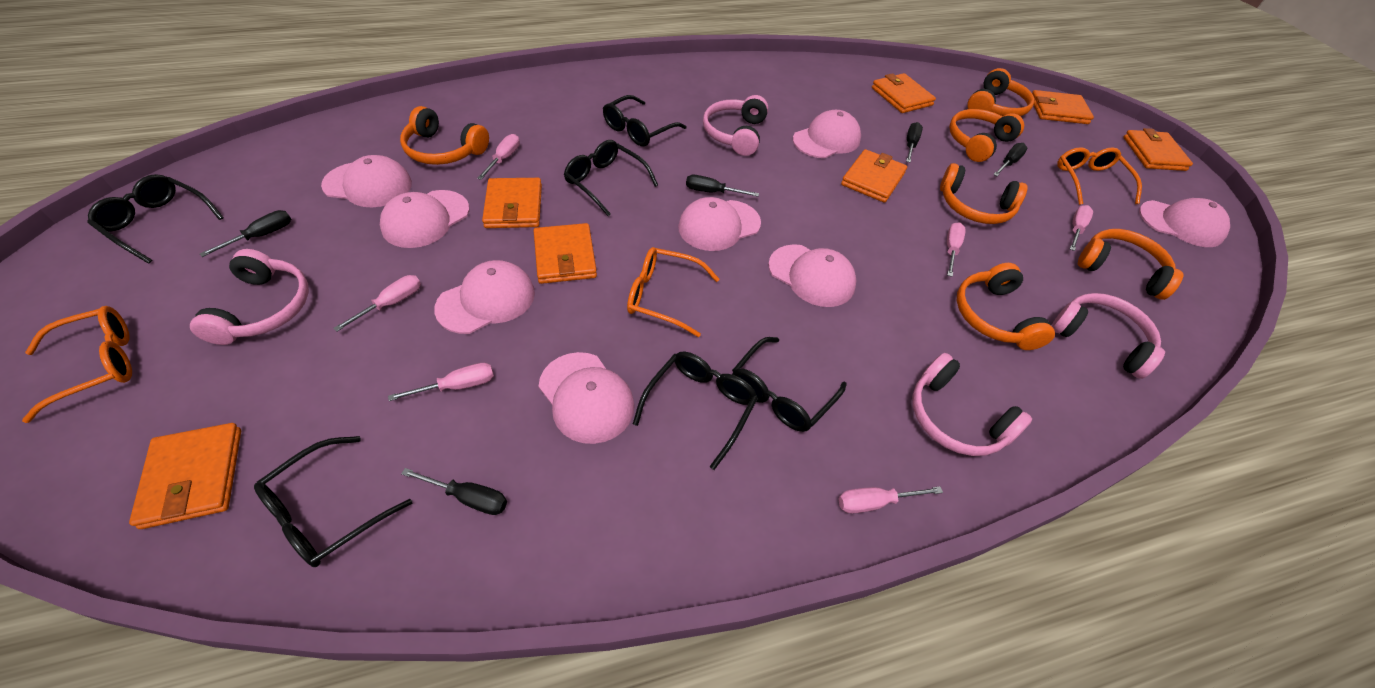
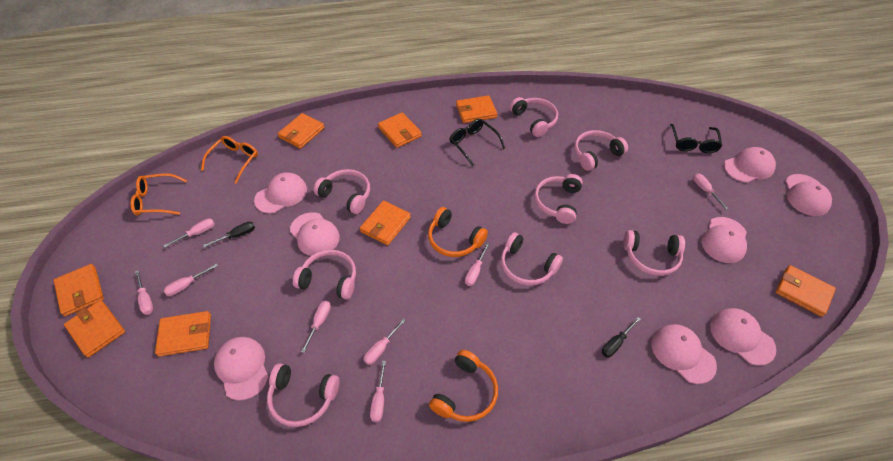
black glasses: [87,174,224,264] [254,436,412,567] [564,140,658,216] [603,95,686,147] [633,352,758,470] [732,337,846,432] = 6 -> [450,119,505,167] [670,124,722,153] = 2
black screwdriver: [200,210,291,257] [401,468,507,515] [686,175,759,197] [906,122,923,162] [993,143,1028,176] = 5 -> [203,222,255,247] [602,317,641,357] = 2
orange glasses: [22,306,132,423] [627,247,720,337] [1057,147,1142,205] = 3 -> [130,173,187,216] [201,136,258,184] = 2
orange headphones: [400,106,489,165] [940,163,1028,224] [949,109,1024,162] [957,263,1055,350] [967,68,1034,116] [1078,229,1184,300] = 6 -> [428,207,488,257] [429,350,498,422] = 2
orange wallet: [129,423,241,529] [482,178,542,228] [534,223,597,284] [841,149,907,203] [872,73,936,113] [1032,90,1094,124] [1123,128,1193,171] = 7 -> [54,264,104,316] [64,300,125,358] [155,311,211,357] [278,113,325,149] [360,201,411,245] [378,112,422,148] [456,95,497,123] [775,265,836,317] = 8
pink headphones: [190,249,309,345] [703,95,768,156] [912,353,1032,456] [1051,293,1165,379] = 4 -> [267,363,339,427] [293,250,356,300] [313,169,370,214] [501,232,563,286] [510,97,558,137] [534,174,583,224] [574,130,628,171] [623,230,685,276] = 8
pink screwdriver: [333,275,421,332] [388,363,494,401] [477,134,520,180] [838,486,943,514] [947,222,966,277] [1070,205,1093,251] = 6 -> [135,270,153,315] [163,218,214,248] [164,264,218,296] [301,301,331,353] [363,319,406,365] [370,360,386,422] [465,243,490,286] [693,173,728,209] = 8

